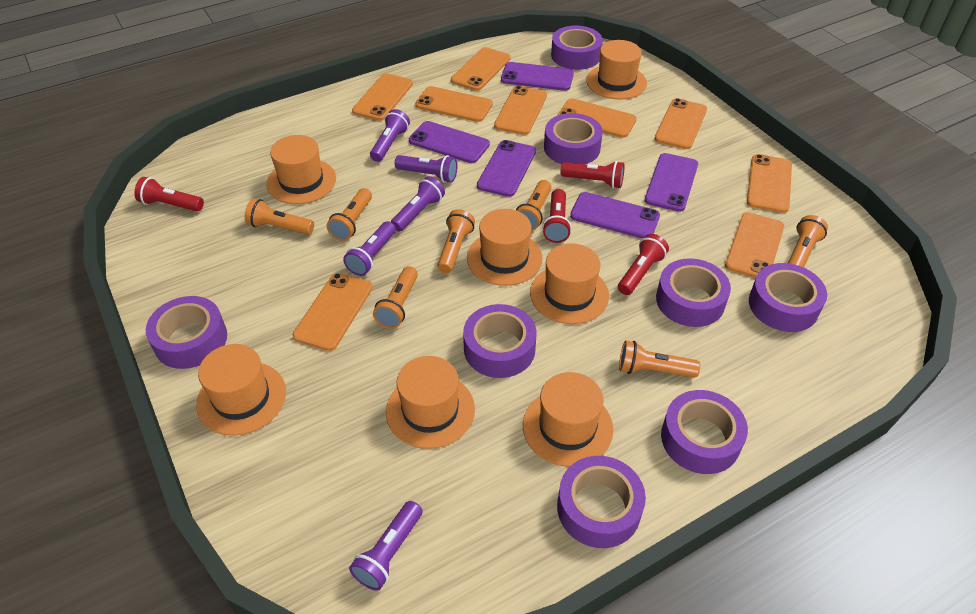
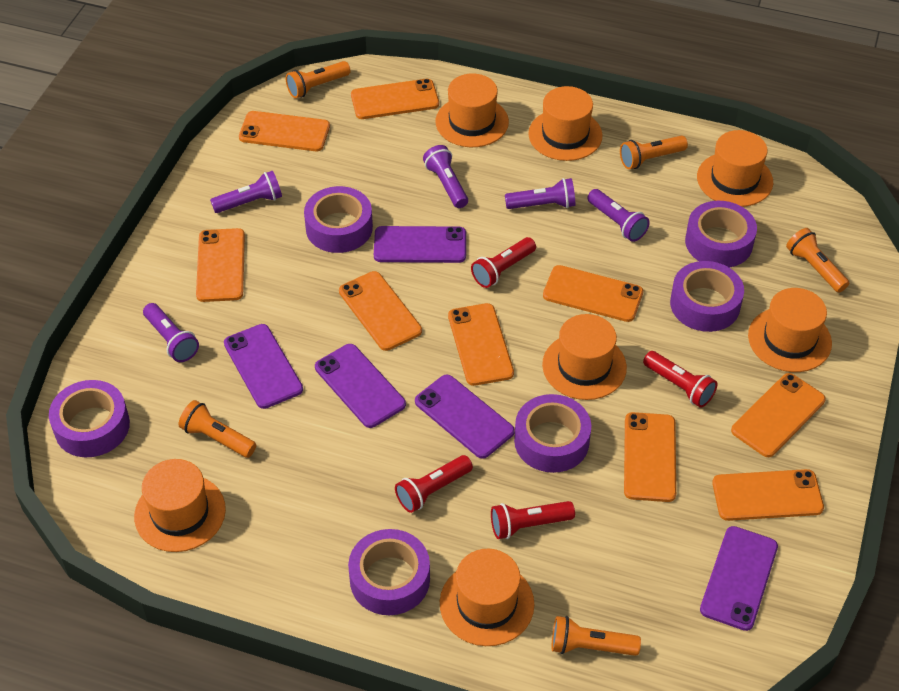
orange flashlight: [245,199,314,235] [327,188,372,241] [373,266,418,328] [437,209,475,273] [516,180,551,231] [619,340,700,378] [788,215,828,267] = 7 -> [179,400,256,458] [286,61,350,98] [552,616,641,656] [620,136,688,169] [786,228,849,293] = 5
purple tape: [146,296,227,369] [463,304,537,378] [544,113,603,164] [551,26,603,70] [557,456,646,548] [656,258,731,327] [661,390,748,474] [749,263,827,332] = 8 -> [49,380,130,457] [304,186,373,253] [348,529,430,615] [514,394,591,473] [670,261,744,332] [685,201,757,267] = 6

